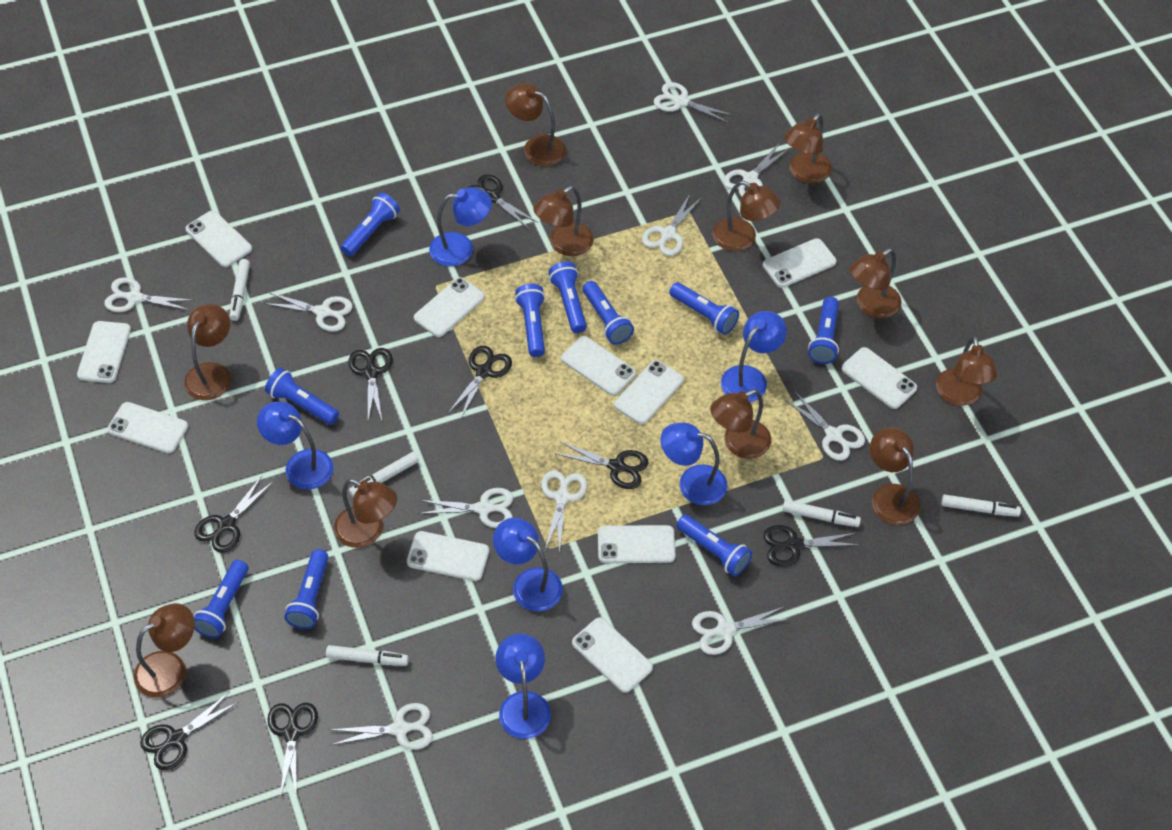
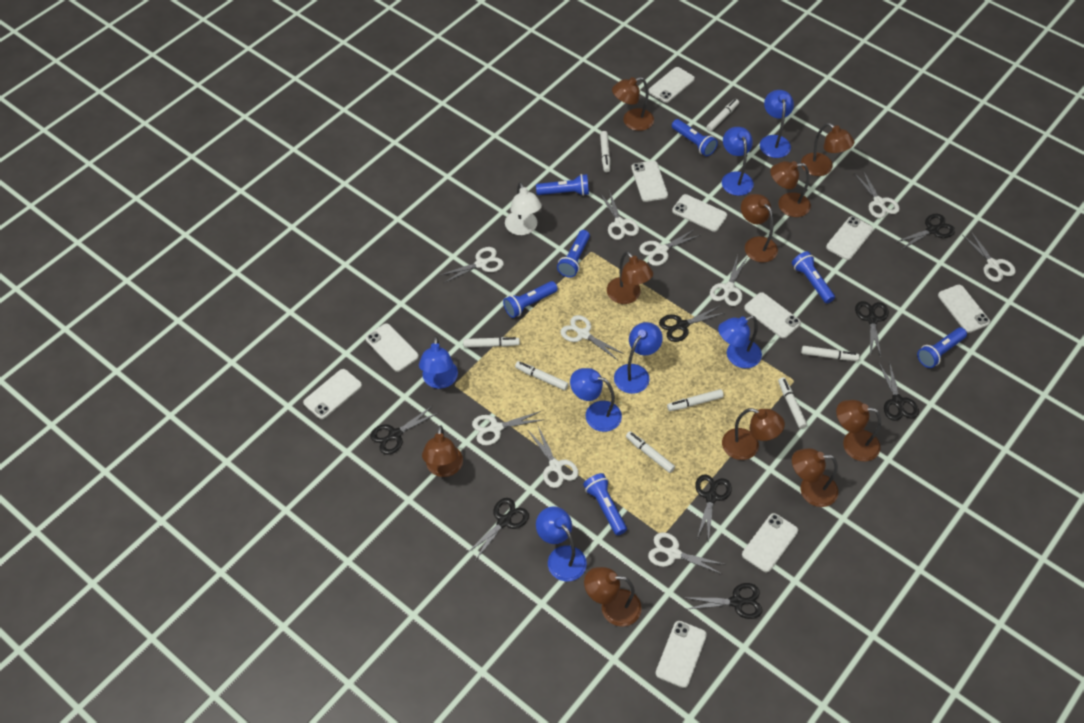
blue flashlight: [194,560,248,638] [265,368,339,425] [284,549,329,629] [340,193,400,256] [515,284,545,357] [548,262,587,333] [583,281,634,345] [669,282,739,335] [676,515,752,576] [808,297,839,364] = 10 -> [503,281,558,318] [536,174,589,196] [557,230,590,278] [583,473,627,535] [672,119,718,156] [792,251,835,303] [917,327,967,368] = 7
blue lamp: [257,401,334,489] [429,187,492,266] [493,518,563,611] [496,634,551,739] [661,423,727,505] [721,311,787,402] = 6 -> [419,336,458,389] [536,507,587,581] [570,368,622,432] [614,322,663,394] [718,316,762,368] [722,127,754,196] [760,90,794,158] = 7
brown lamp: [134,603,195,698] [184,304,231,400] [334,479,397,548] [505,83,566,166] [534,186,594,256] [710,389,771,459] [712,181,781,251] [784,113,832,184] [850,248,901,318] [870,427,920,525] [936,336,998,406] = 11 -> [422,425,463,477] [584,567,642,627] [607,251,653,304] [612,77,654,131] [722,408,785,460] [741,194,778,262] [770,161,811,217] [792,448,838,507] [801,123,854,176] [836,400,881,462] = 10
white lamp: none = 0 -> [505,182,542,235] = 1
white marker: [229,259,250,321] [326,645,409,666] [349,452,419,497] [782,500,861,527] [942,494,1021,517] = 5 -> [463,337,520,347] [515,361,569,391] [600,131,610,172] [626,431,675,473] [667,389,724,411] [706,99,739,132] [778,377,807,429] [801,346,859,361] = 8
white phone: [77,321,131,383] [107,402,188,453] [186,210,252,267] [407,531,489,581] [414,277,485,337] [561,336,636,396] [572,617,653,693] [598,525,675,563] [614,360,684,424] [763,238,836,288] [842,347,917,409] = 11 -> [303,369,362,419] [366,323,419,372] [631,161,668,202] [648,67,695,103] [655,621,707,688] [672,194,727,232] [742,513,798,572] [744,292,801,339] [826,216,873,260] [938,285,990,333] = 10

